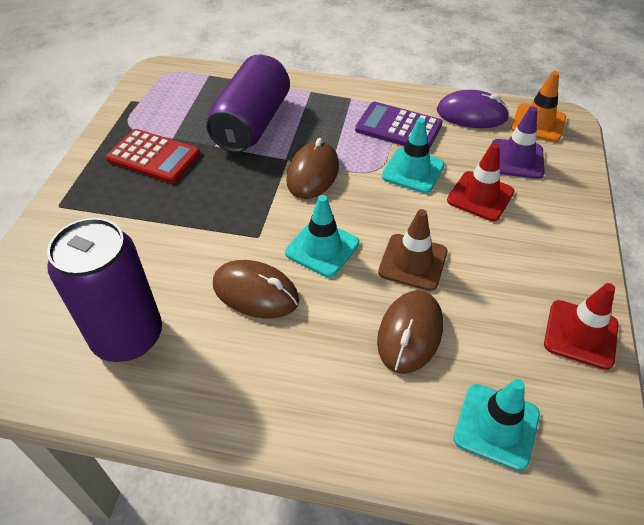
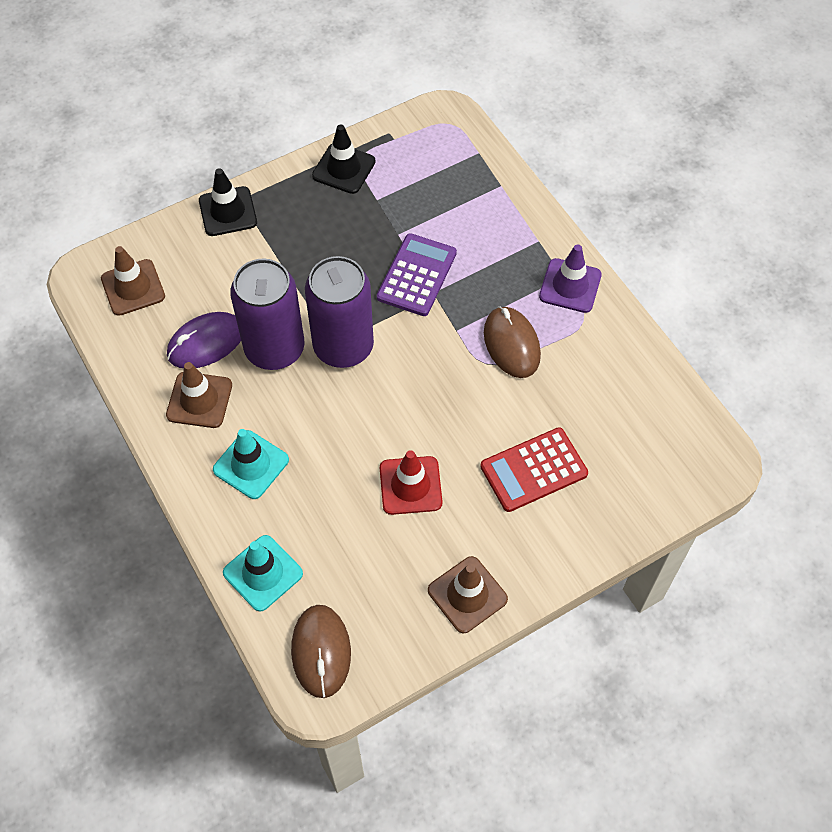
black traffic cone: none = 0 -> [199,168,257,236] [312,124,376,194] = 2
brown mouse: [213,260,299,318] [286,138,339,199] [377,290,443,374] = 3 -> [291,605,351,698] [484,306,541,378] = 2
brown traffic cone: [378,209,447,291] = 1 -> [101,246,165,316] [166,362,232,428] [428,556,508,633] = 3
orange traffic cone: [511,71,566,142] = 1 -> none = 0
red traffic cone: [447,143,514,221] [544,283,619,370] = 2 -> [380,450,443,515] = 1
turquoise traffic cone: [285,195,360,277] [382,118,445,193] [453,379,540,471] = 3 -> [213,429,289,499] [223,535,303,611] = 2

